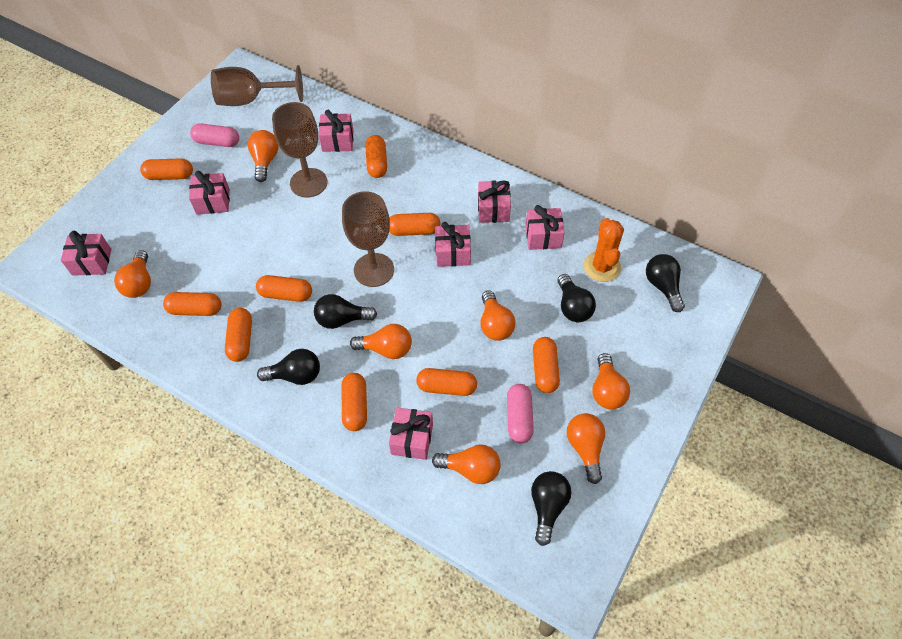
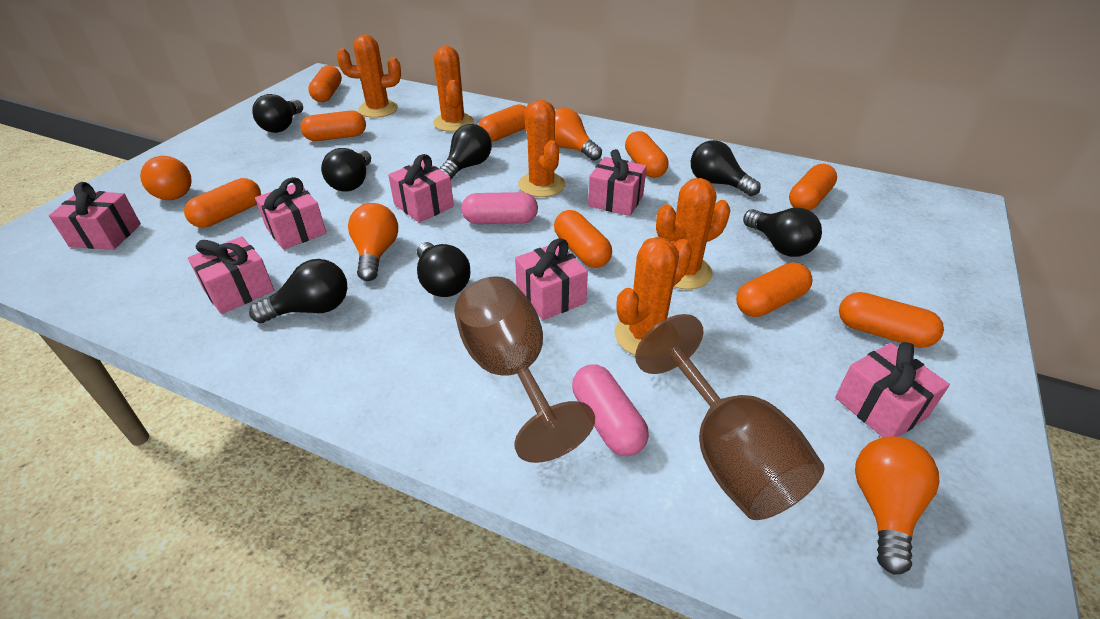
black light bulb: [257,349,320,385] [314,294,377,329] [531,471,571,546] [557,274,596,322] [646,254,685,312] = 5 -> [249,259,347,323] [252,94,303,133] [321,148,371,192] [417,242,471,297] [439,124,492,179] [691,140,761,196] [743,208,822,257] = 7
brown goblet: [211,65,303,106] [272,102,328,198] [342,191,394,287] = 3 -> [454,276,595,463] [635,314,825,520] = 2
orange cactus: [584,218,624,282] = 1 -> [337,34,401,118] [433,46,474,132] [518,100,565,197] [615,237,692,355] [656,178,730,289] = 5
orange light bulb: [114,250,151,298] [248,130,279,182] [350,324,412,359] [432,444,501,484] [480,290,516,341] [566,413,605,484] [592,353,630,409] = 7 -> [140,156,192,200] [348,203,398,281] [555,108,602,161] [855,436,939,575] = 4

